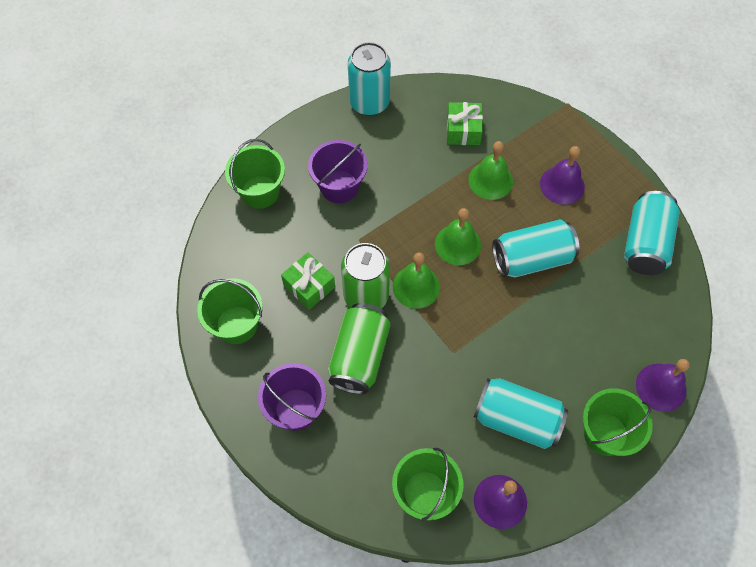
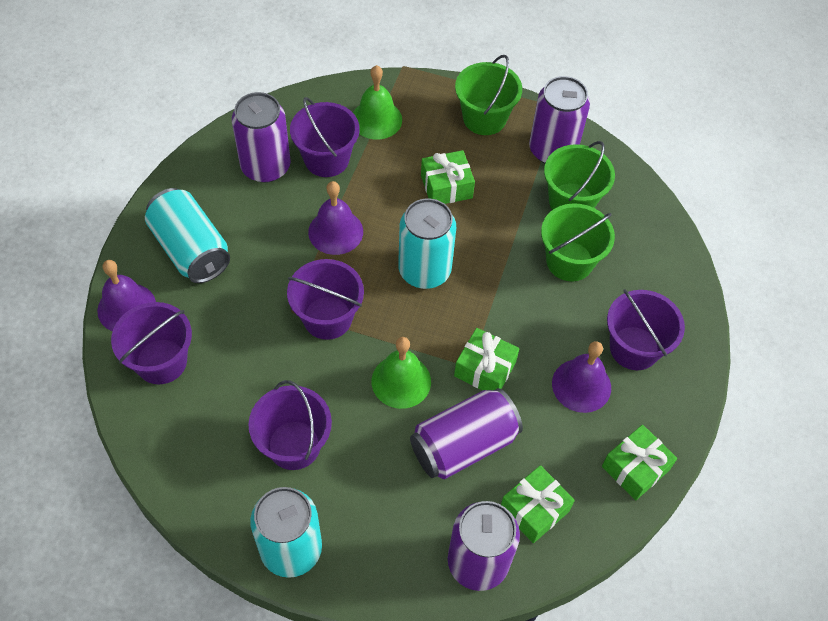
green bell: [393,252,440,309] [435,208,481,265] [468,141,513,200] = 3 -> [353,65,402,140] [371,337,431,409] = 2
green bucket: [197,278,263,344] [225,139,285,209] [392,448,464,521] [583,388,653,456] = 4 -> [455,55,522,135] [541,203,615,281] [544,141,615,210] = 3
green can: [328,303,391,394] [341,243,390,309] = 2 -> none = 0
green gift: [281,252,335,310] [447,102,483,145] = 2 -> [421,150,475,204] [454,328,519,390] [501,465,575,543] [602,425,677,500] = 4
purple bucket: [258,363,326,431] [308,140,368,203] = 2 -> [111,302,192,384] [249,380,332,470] [287,259,364,340] [290,97,360,177] [607,289,685,370] = 5
purple can: none = 0 -> [232,92,291,183] [410,388,523,479] [448,501,520,591] [529,76,590,163] = 4
turquoise can: [348,42,391,116] [474,378,568,449] [492,219,580,278] [624,191,680,275] = 4 -> [145,188,230,283] [250,487,322,578] [398,198,456,289] = 3

